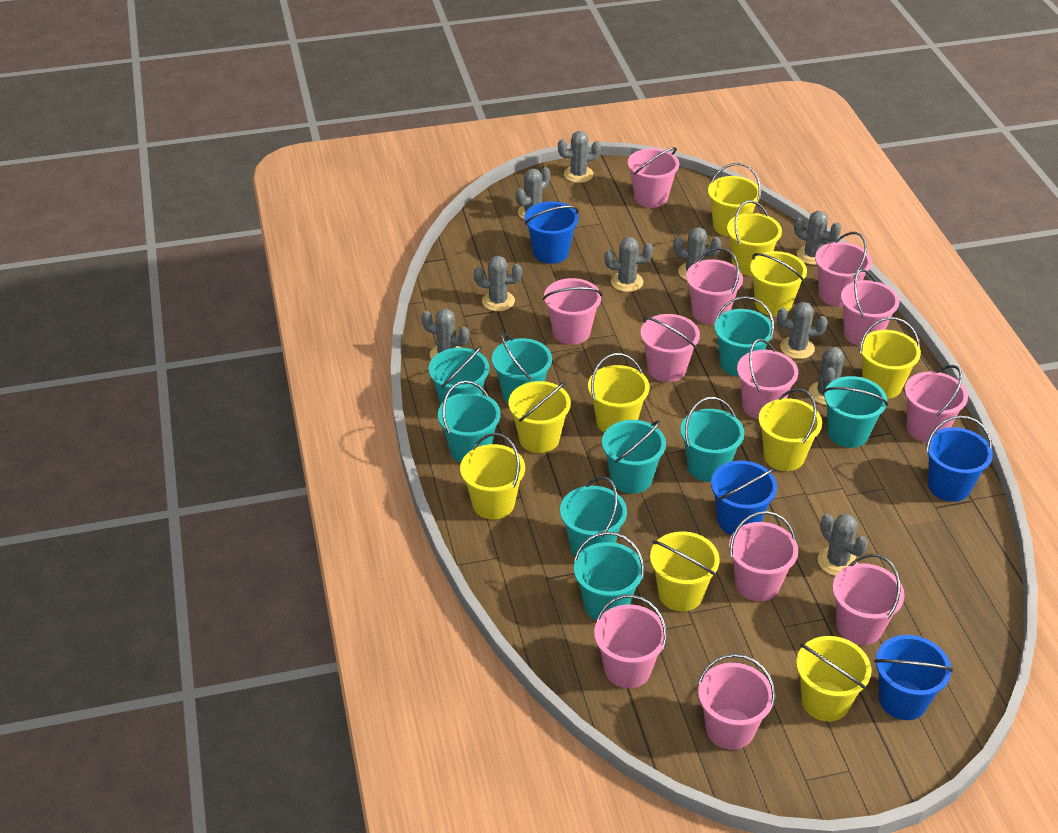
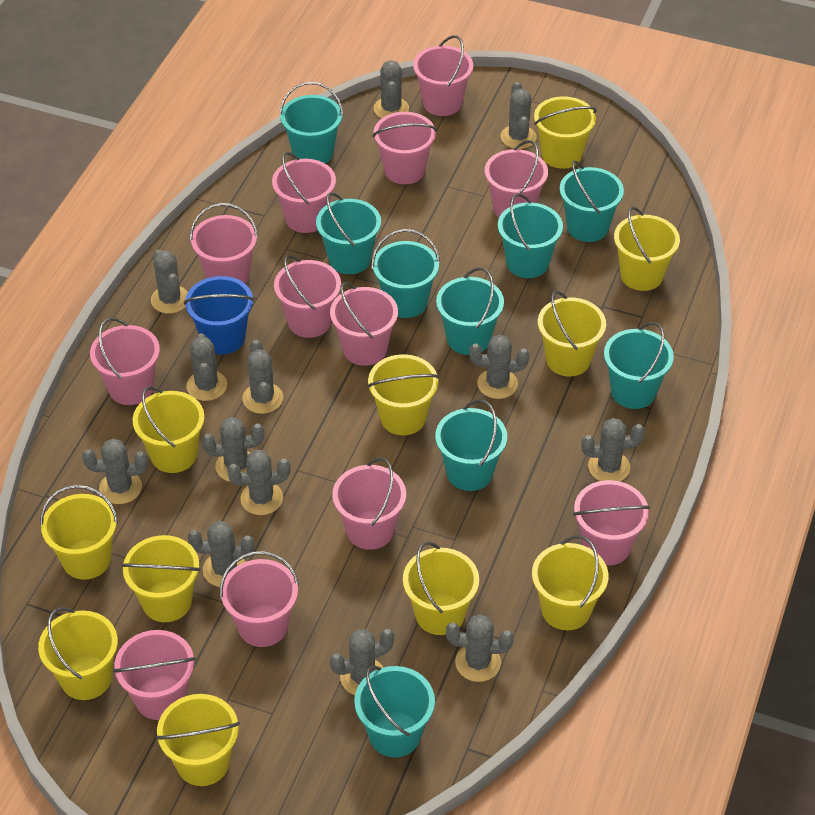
blue bucket: [525,201,579,264] [711,460,777,535] [874,635,953,720] [926,416,993,502] = 4 -> [184,276,255,354] = 1
grey cactus: [421,309,470,360] [474,256,522,312] [516,167,550,220] [558,131,601,183] [604,237,653,292] [673,227,721,281] [777,302,828,359] [794,211,841,265] [809,347,844,405] [818,514,868,576] = 10 -> [82,439,148,504] [151,250,188,314] [186,333,227,401] [188,521,254,587] [202,417,264,482] [227,450,291,515] [242,340,283,414] [330,629,394,695] [374,60,409,118] [446,614,514,682] [469,334,529,399] [501,82,537,149] [581,418,645,481] = 13
yellow bucket: [460,433,525,519] [509,381,571,453] [588,353,649,432] [650,531,720,611] [708,163,761,237] [727,200,782,276] [750,251,807,316] [758,388,822,471] [796,636,872,722] [860,317,921,399] = 10 -> [38,607,118,700] [40,485,118,580] [121,535,201,622] [133,387,204,473] [156,694,240,786] [367,354,439,435] [403,542,479,635] [532,535,609,630] [534,96,597,169] [538,291,606,376] [614,206,680,291] = 11

